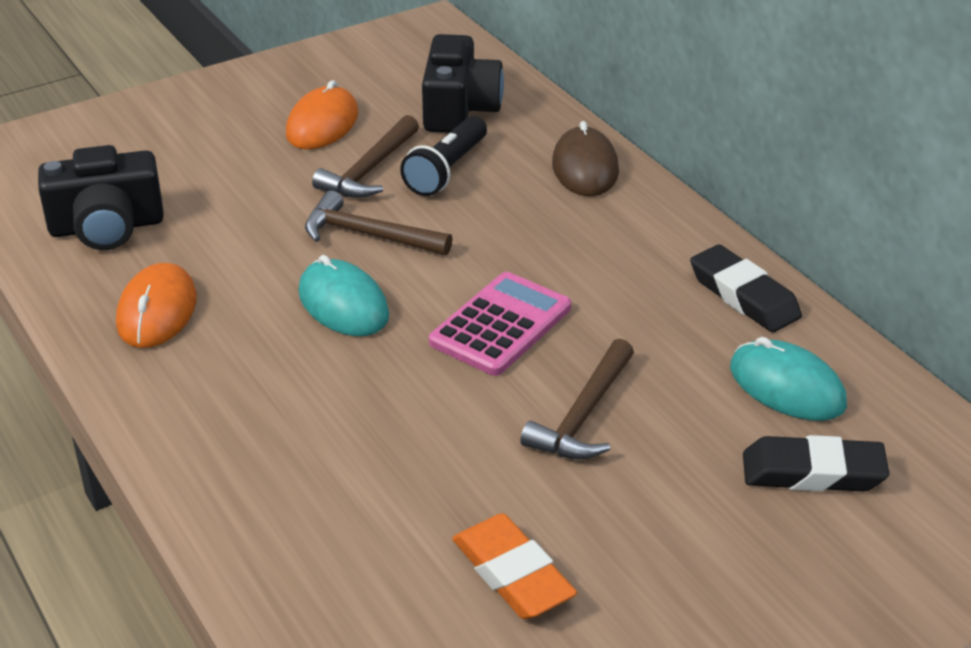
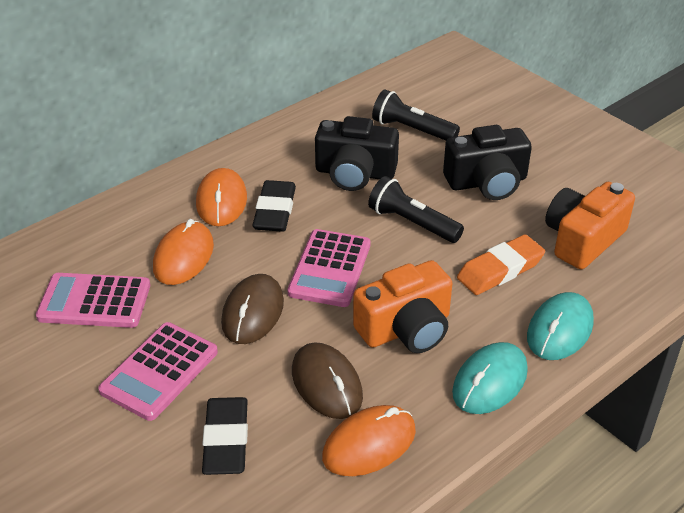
black flashlight: [400,116,487,196] = 1 -> [368,176,464,243] [372,89,460,141] = 2
brown hammer: [305,191,453,255] [312,115,419,198] [520,339,634,459] = 3 -> none = 0
brown mouse: [552,121,619,196] = 1 -> [221,274,284,344] [292,342,363,419] = 2
orange camera: none = 0 -> [353,260,452,353] [545,182,635,269] = 2
orange mouse: [116,263,197,348] [286,80,358,150] = 2 -> [153,219,214,285] [196,168,247,226] [322,405,416,476] = 3
pink calculator: [429,272,571,376] = 1 -> [36,273,150,328] [98,322,218,421] [287,229,371,307] = 3

